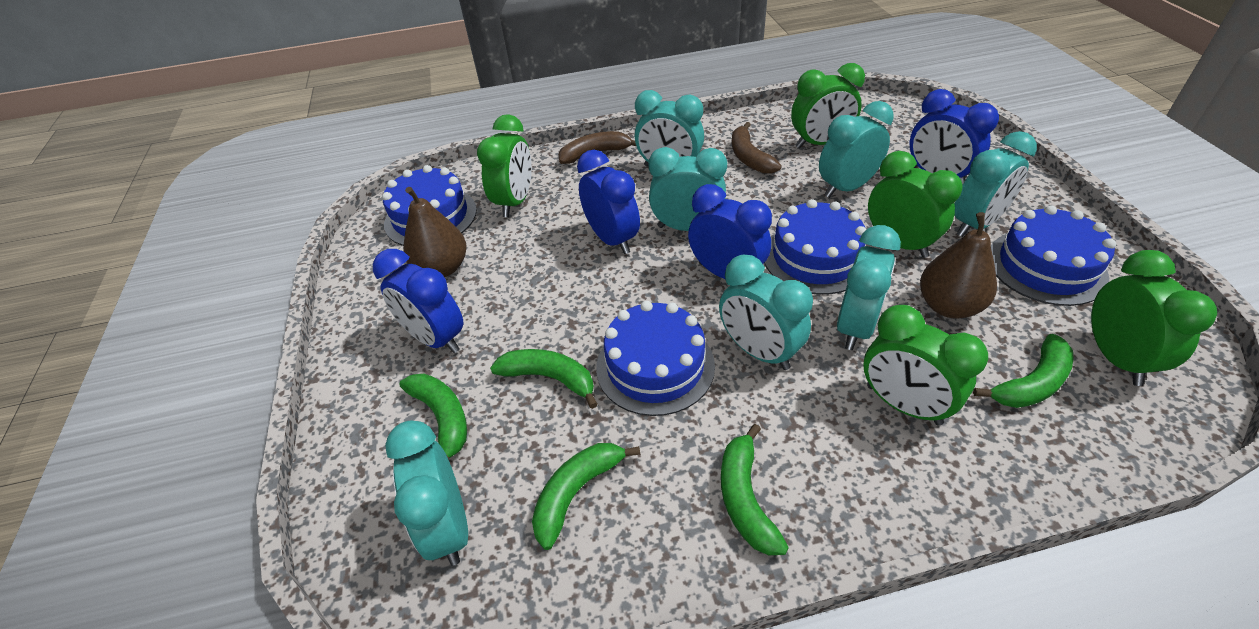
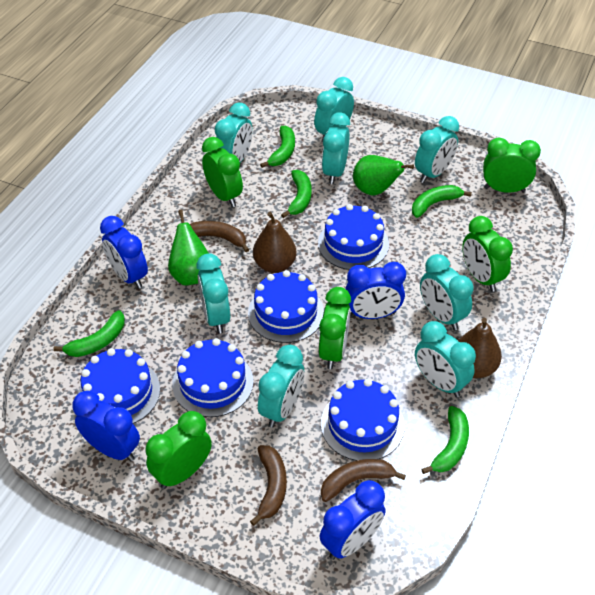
blue cake: [382,165,477,246] [596,301,715,416] [765,199,866,295] [991,205,1116,306] = 4 -> [78,348,160,424] [172,338,253,417] [248,270,324,343] [318,204,389,270] [321,379,405,461] = 5
brown banana: [558,131,637,164] [732,122,782,174] = 2 -> [190,221,249,252] [250,445,287,526] [321,459,406,502] = 3
green pear: none = 0 -> [168,210,209,286] [353,155,414,196] = 2
turquoise clock: [385,420,468,566] [635,90,704,167] [648,147,727,231] [719,255,813,370] [819,101,893,198] [837,225,901,350] [954,131,1037,237] = 7 -> [196,253,230,334] [214,103,253,163] [258,345,304,428] [314,77,354,143] [322,112,350,184] [415,116,459,183] [415,321,476,397] [420,254,474,330] = 8

